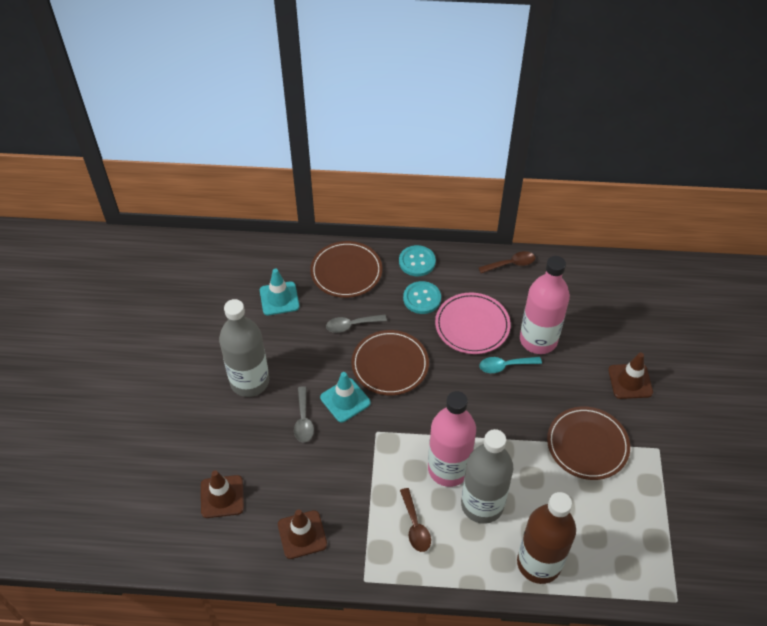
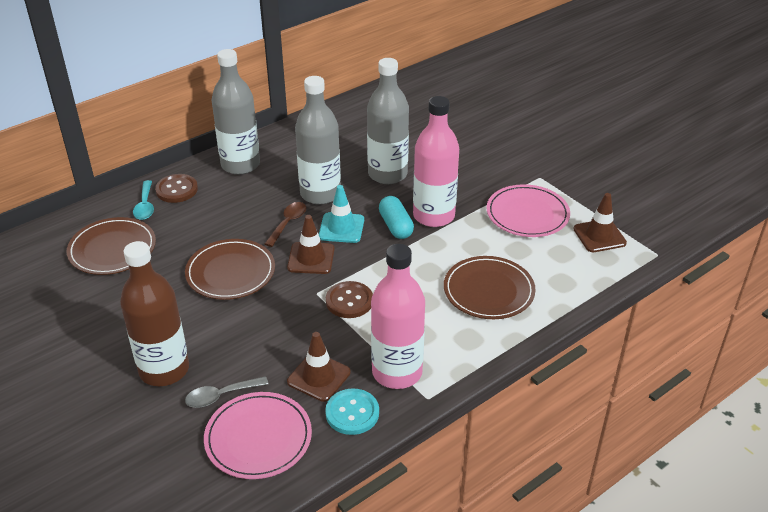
brown button: none = 0 -> [155,174,198,203] [326,281,373,318] = 2
brown spoon: [400,488,431,552] [478,251,535,273] = 2 -> [265,202,306,247] = 1
grey bottle: [219,299,269,397] [461,429,513,524] = 2 -> [212,49,260,175] [295,76,341,205] [367,58,409,184] = 3
grey spoon: [294,386,314,443] [326,314,387,333] = 2 -> [185,376,269,408] = 1
pink plate: [435,292,511,354] = 1 -> [204,392,312,479] [487,184,570,237] = 2
turquoise button: [399,245,436,276] [403,281,441,314] = 2 -> [325,389,379,435] = 1
turquoise capsule: none = 0 -> [379,196,414,239] = 1
turquoise traffic cone: [260,269,300,315] [320,372,371,423] = 2 -> [319,185,364,243] = 1

